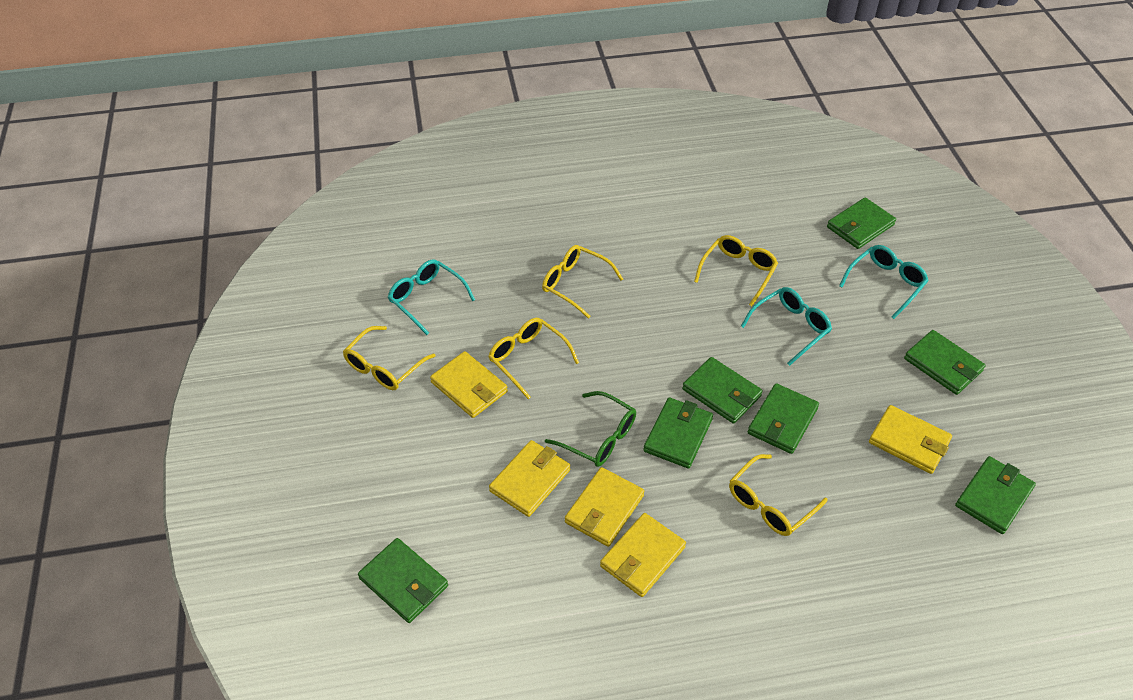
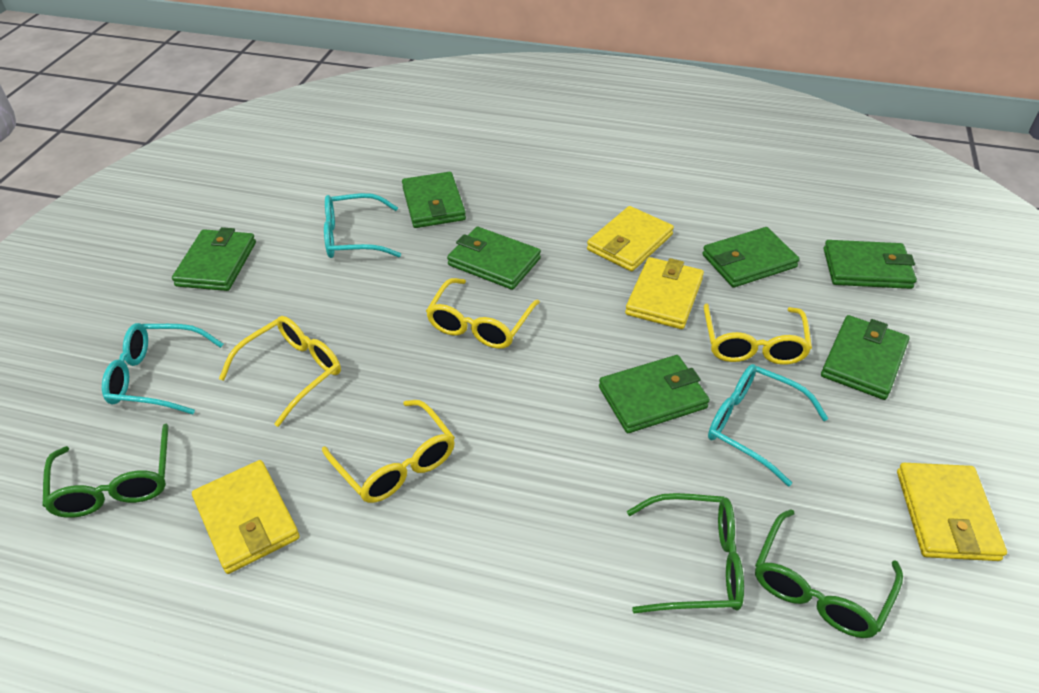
green glasses: [545,391,636,467] = 1 -> [42,424,169,518] [627,493,744,613] [755,509,903,638] = 3
yellow glasses: [343,326,435,390] [488,318,579,399] [542,245,623,319] [694,235,778,306] [729,454,828,536] = 5 -> [219,316,341,427] [322,400,455,503] [426,278,540,349] [704,303,812,365] = 4
yellow wallet: [430,351,508,418] [489,440,570,517] [565,467,644,547] [600,513,686,597] [869,405,952,474] = 5 -> [192,460,300,574] [587,206,674,271] [625,257,704,329] [897,463,1007,561] = 4

